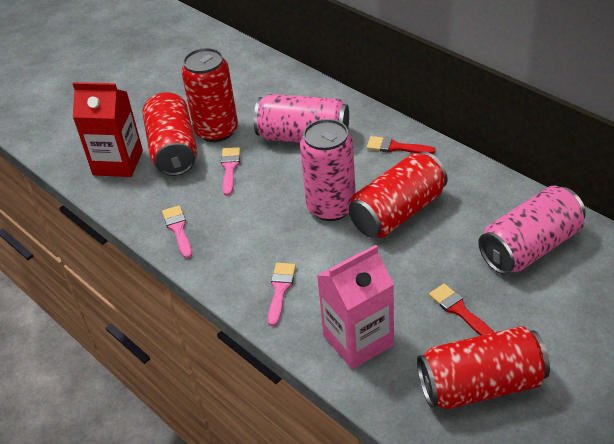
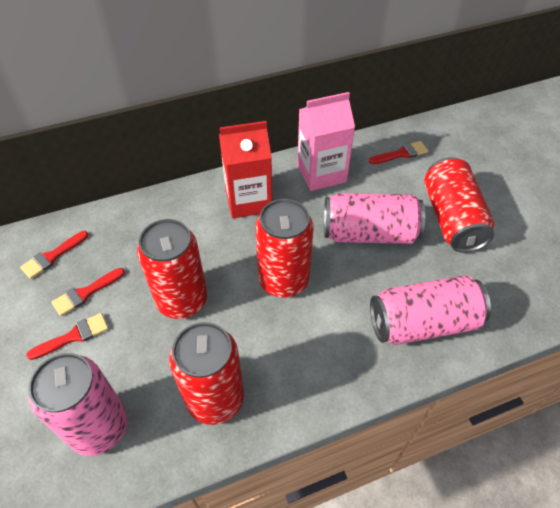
pink brush: [162,205,192,258] [221,147,240,196] [268,263,296,326] = 3 -> none = 0
red brush: [367,136,436,154] [429,284,494,336] = 2 -> [20,231,88,279] [26,313,109,360] [52,268,125,316] [369,141,428,164] = 4

